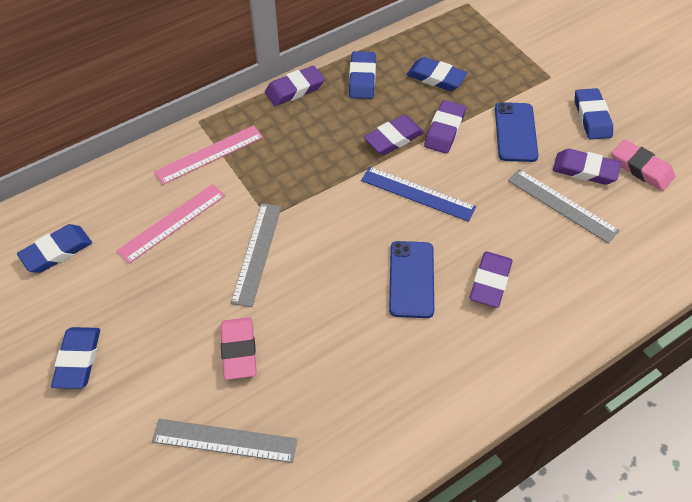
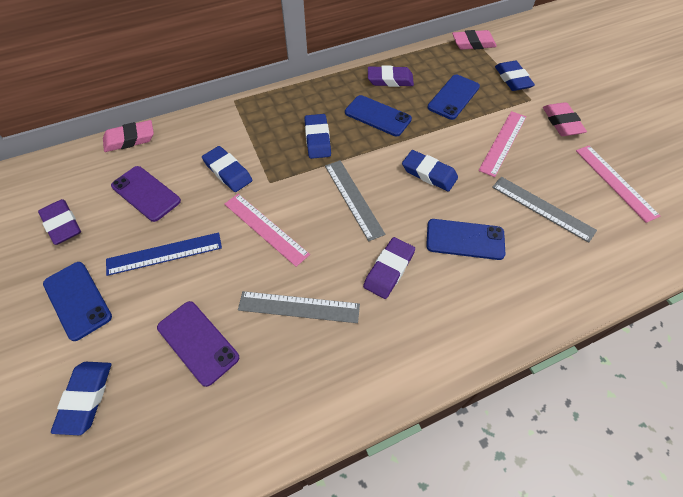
blue phone: [389,241,434,318] [495,102,538,162] = 2 -> [43,262,112,341] [345,95,412,136] [426,219,505,260] [427,75,480,120] = 4
pink eraser: [221,317,257,380] [612,139,675,191] = 2 -> [103,120,154,152] [452,30,497,50] [543,102,587,136] = 3
pink ruler: [116,184,225,264] [154,125,263,185] = 2 -> [224,194,310,267] [478,111,526,177] [576,145,660,223] = 3
purple eraser: [265,65,325,106] [364,115,424,155] [424,100,466,154] [470,251,512,308] [553,149,621,185] = 5 -> [38,199,81,245] [363,237,415,299] [368,66,414,87] = 3
purple phone: none = 0 -> [111,166,181,222] [157,301,239,387] = 2

